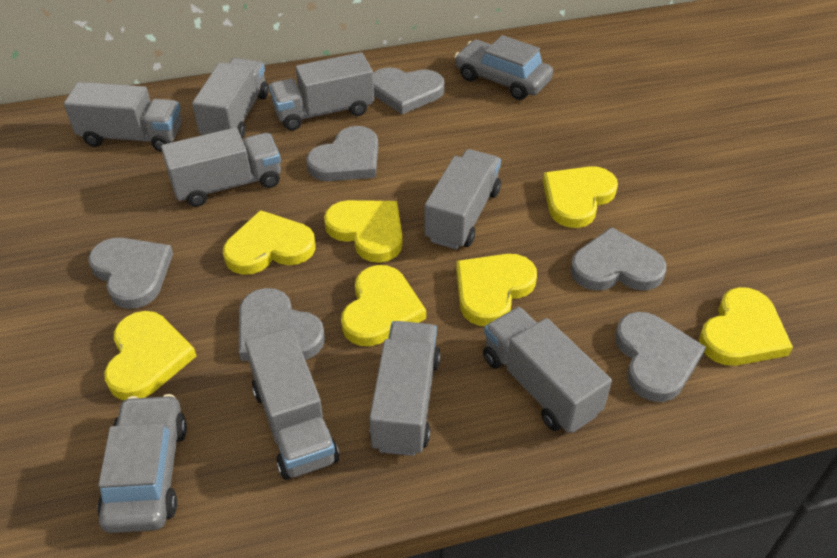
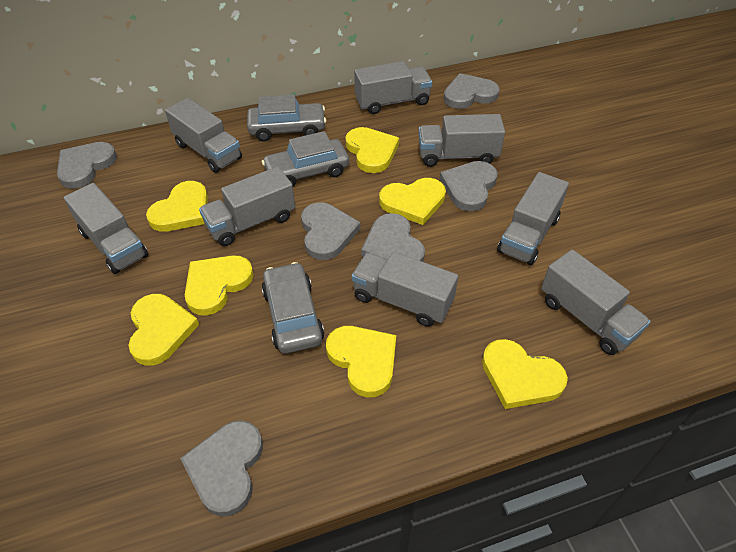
grey car: [97,394,187,533] [454,35,553,100] = 2 -> [247,94,326,142] [262,131,349,187] [262,262,324,354] = 3

